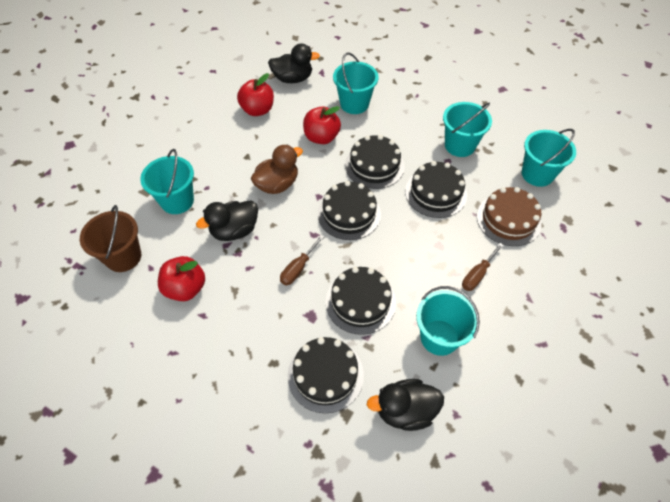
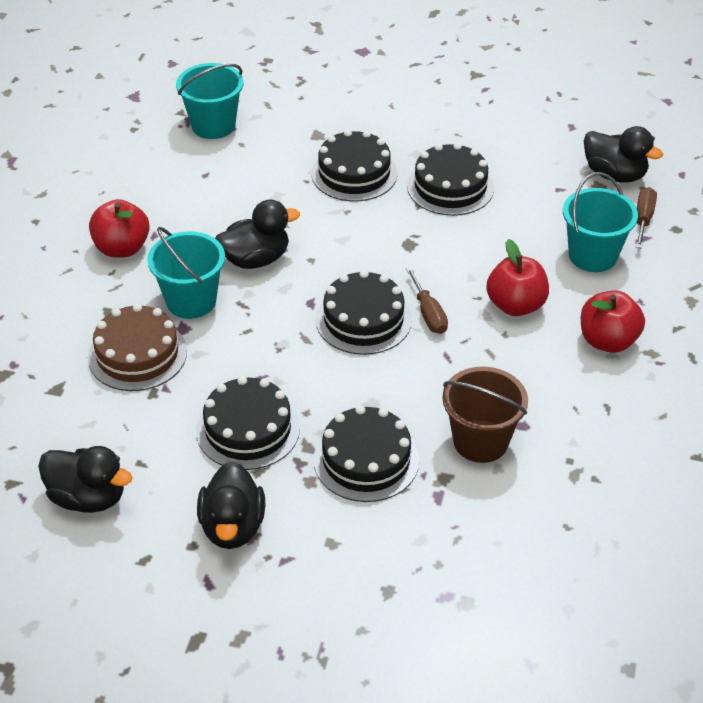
black duck: [196,200,258,241] [268,44,320,83] [367,379,444,431] = 3 -> [38,446,132,513] [197,461,265,549] [215,200,300,269] [584,126,663,183] = 4
brown duck: [251,145,303,194] = 1 -> none = 0
turquoise bucket: [140,149,194,214] [333,52,379,114] [416,286,480,356] [443,102,492,157] [522,129,576,187] = 5 -> [147,227,225,319] [176,63,244,139] [563,172,638,272] = 3

